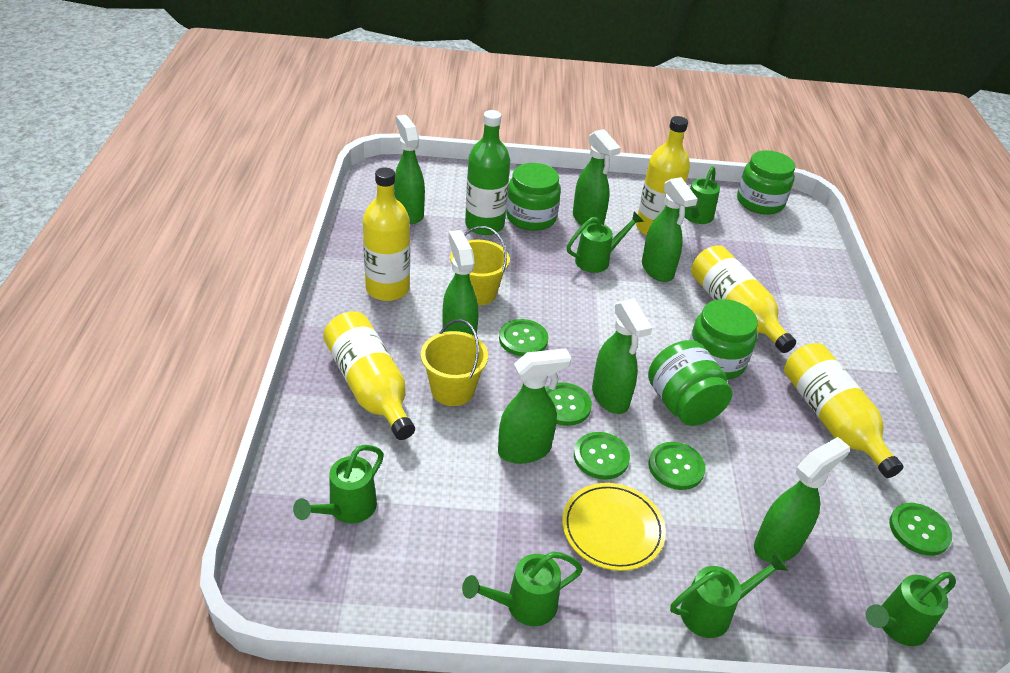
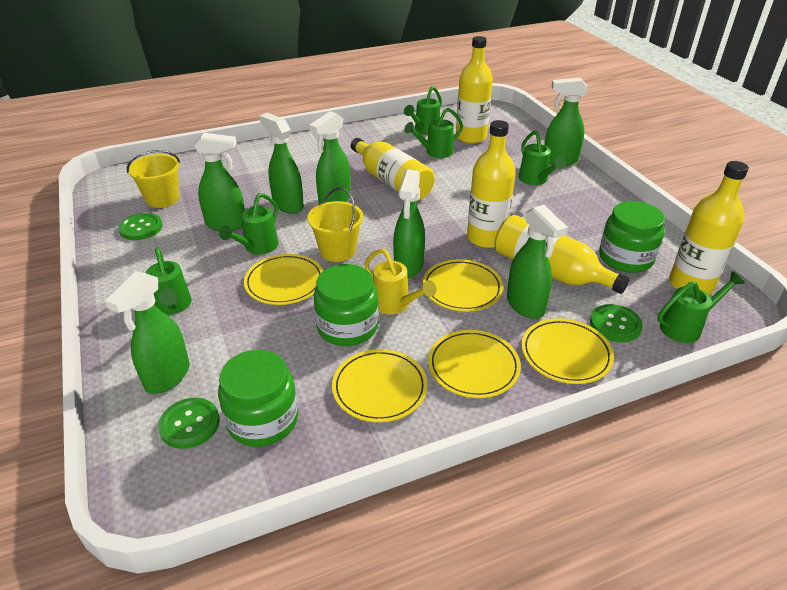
green bottle: [465,110,510,235] = 1 -> none = 0
green button: [499,319,548,356] [545,382,592,426] [574,432,630,480] [649,442,706,490] [889,503,952,556] = 5 -> [118,213,163,240] [158,398,220,449] [590,304,643,342] = 3
green jar: [506,163,561,231] [648,340,732,426] [689,299,758,380] [737,150,795,215] = 4 -> [218,350,298,447] [314,264,379,346] [599,201,665,273] = 3
yellow plate: [562,483,666,571] = 1 -> [244,254,323,305] [332,349,428,422] [423,259,503,311] [428,330,521,398] [522,318,614,384] = 5
yellow watering can: none = 0 -> [364,248,437,314] = 1

